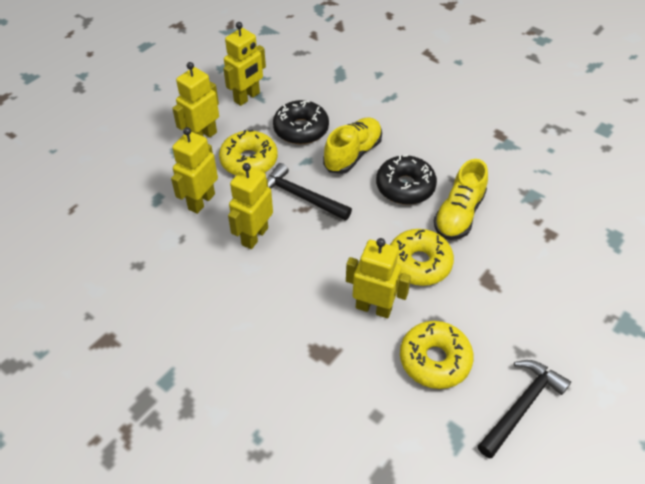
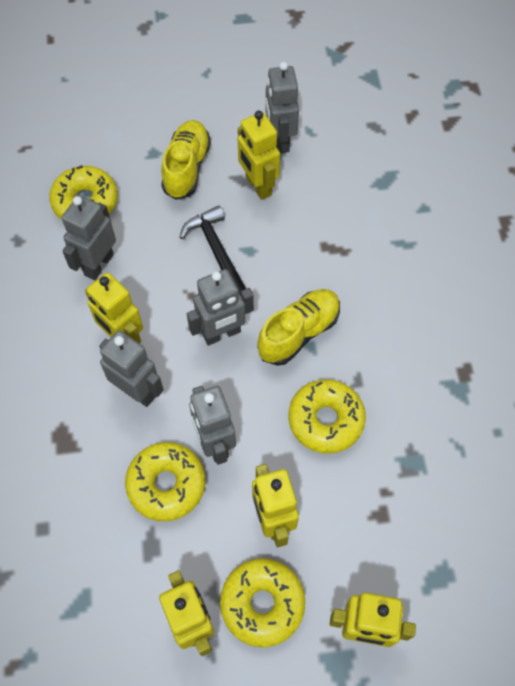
black donut: [273,100,329,144] [376,154,437,205] = 2 -> none = 0
black hammer: [266,163,352,221] [478,360,571,458] = 2 -> [180,205,246,295] = 1
grey robot: none = 0 -> [62,195,116,280] [99,330,164,407] [187,269,254,346] [189,386,236,465] [266,62,299,153] = 5
yellow donut: [219,130,278,175] [390,229,454,286] [400,321,474,389] = 3 -> [49,165,118,220] [125,442,205,521] [220,558,305,647] [289,379,366,454] = 4

